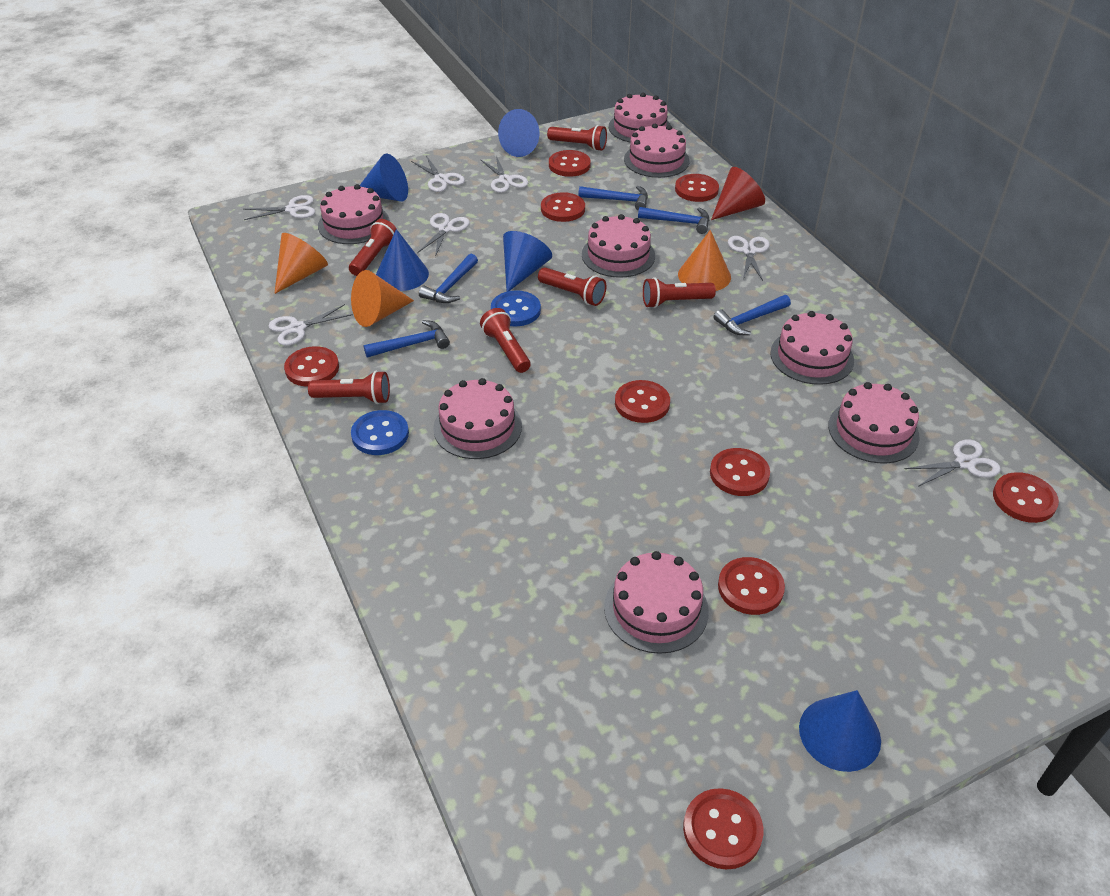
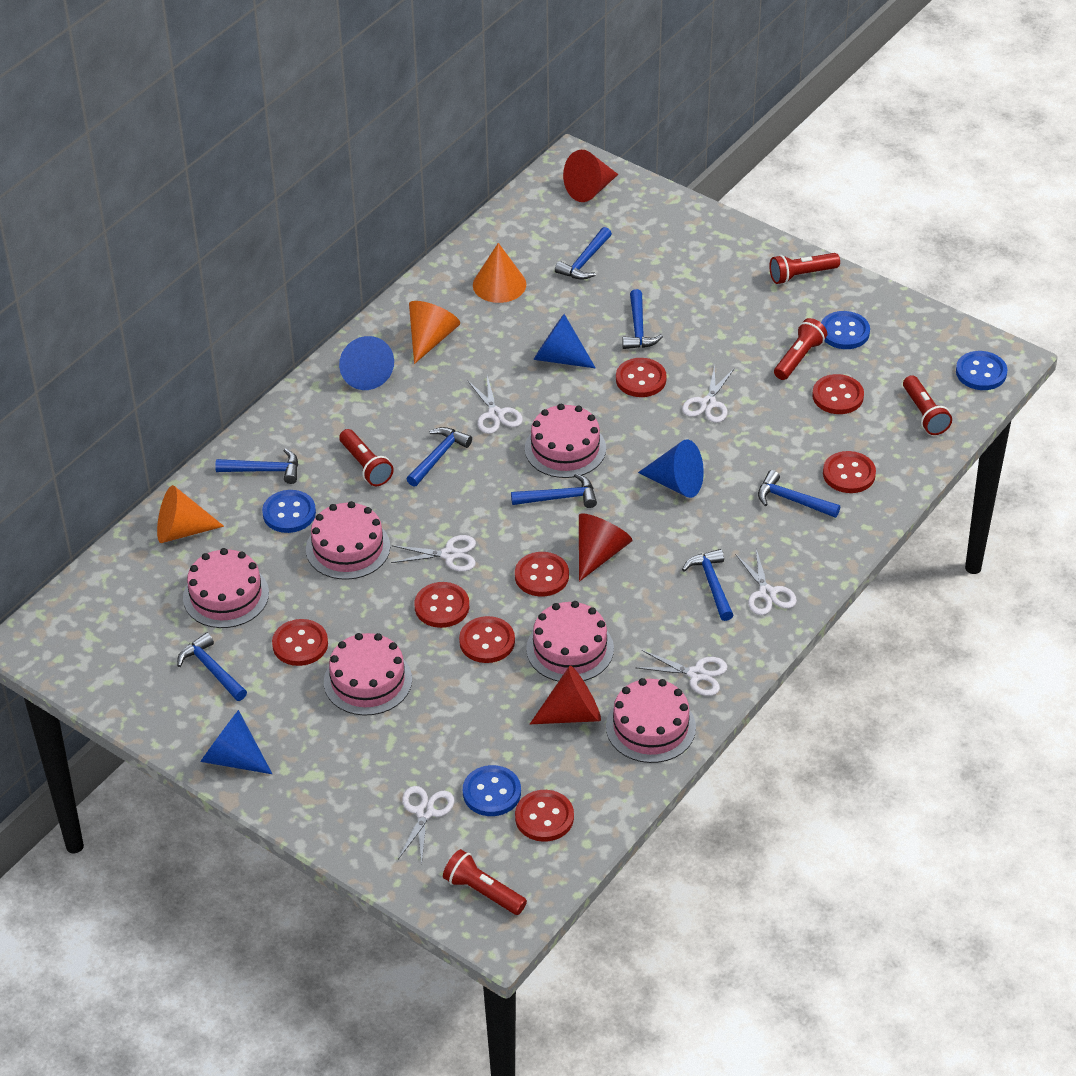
blue button: [351,410,409,455] [491,290,541,326] = 2 -> [262,490,316,533] [463,765,521,816] [821,311,870,349] [956,351,1008,390] = 4
blue cone: [360,154,408,202] [376,229,429,291] [498,109,539,157] [503,231,552,291] [799,690,881,772] = 5 -> [200,710,272,774] [339,336,394,390] [533,314,596,369] [638,439,704,498] = 4
blue hammer: [363,320,450,358] [419,254,478,303] [578,186,648,211] [638,207,709,234] [714,295,791,335] = 5 -> [177,633,247,701] [215,448,298,484] [407,427,472,487] [511,473,597,508] [555,227,612,280] [622,289,663,349] [682,549,733,621] [758,470,840,518] = 8
pink cake: [318,184,389,244] [433,378,522,459] [582,214,655,278] [604,551,709,654] [609,93,670,142] [624,124,690,178] [770,311,854,385] [828,382,919,463] = 8 -> [183,548,269,628] [306,501,390,580] [324,633,412,716] [525,404,606,478] [526,601,614,682] [606,678,696,763] = 6
red button: [284,346,339,386] [541,192,585,222] [549,150,591,177] [615,380,670,423] [675,174,719,202] [683,788,763,869] [710,448,770,496] [718,557,785,615] [993,472,1059,523] = 9 -> [272,619,328,666] [414,582,469,628] [459,616,515,663] [515,552,569,597] [515,790,574,842] [616,358,667,397] [813,374,864,414] [823,451,876,493] = 8
red cone: [711,167,765,220] = 1 -> [530,666,601,724] [563,150,618,202] [579,513,633,582] = 3
red flashlight: [308,371,390,404] [349,219,396,276] [480,308,531,373] [538,267,606,306] [547,125,607,151] [643,277,716,308] = 6 -> [339,429,394,486] [443,849,527,915] [769,253,840,284] [774,318,827,380] [903,375,952,435] = 5
white scissors: [243,195,315,220] [269,304,353,346] [411,156,465,192] [417,213,470,257] [480,156,528,193] [728,236,770,281] [905,439,1001,487] = 7 -> [391,535,476,572] [398,786,454,864] [468,376,523,434] [635,650,727,696] [682,365,734,423] [735,549,797,615] = 6

